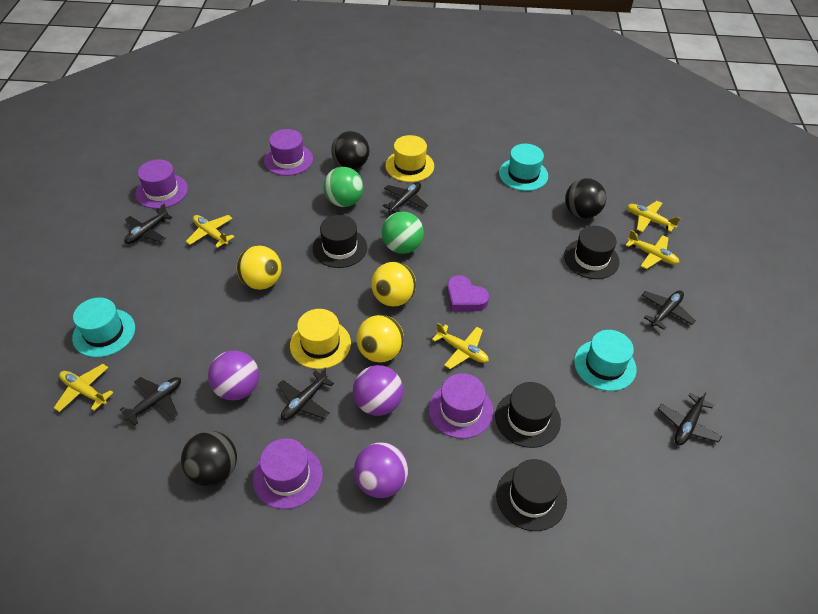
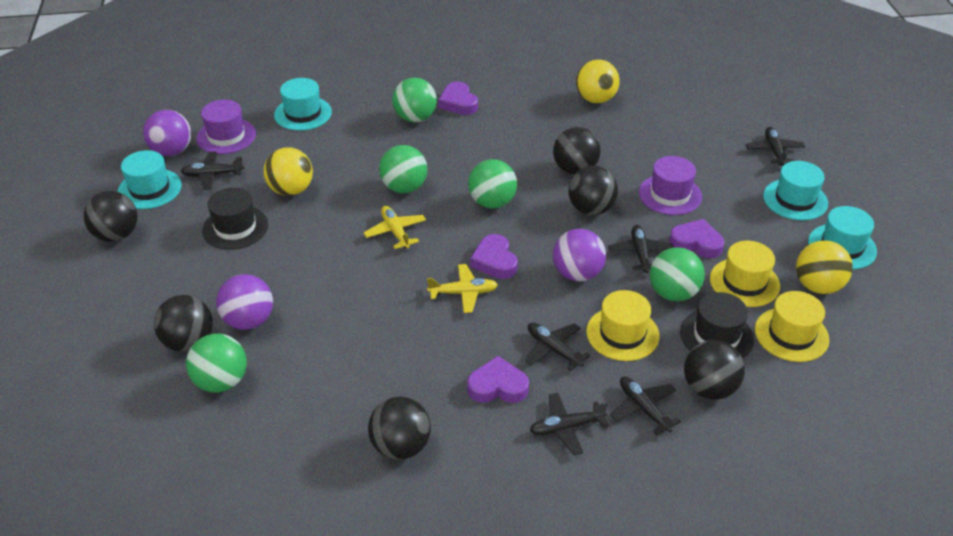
black ball: [181,431,237,486] [331,131,369,170] [565,178,606,219] = 3 -> [84,191,137,242] [154,295,213,352] [368,396,431,460] [553,127,601,174] [568,166,618,215] [684,340,745,400] = 6
black hat: [313,215,367,268] [495,382,561,448] [496,459,567,531] [564,226,619,279] = 4 -> [202,188,268,250] [680,292,754,359] = 2
green ball: [323,167,363,207] [382,211,424,254] = 2 -> [186,334,247,393] [379,145,427,193] [392,77,437,123] [468,159,517,209] [650,247,705,301] = 5
purple hat: [135,159,188,209] [253,438,323,509] [264,129,313,176] [429,373,493,439] = 4 -> [196,100,256,154] [639,156,702,215] = 2
purple heart: [447,275,489,311] = 1 -> [438,81,478,115] [467,356,529,403] [470,234,518,279] [669,219,724,258] = 4
turquoise hat: [72,297,135,357] [499,144,548,191] [574,330,637,391] = 3 -> [118,150,182,209] [274,78,332,131] [763,161,828,220] [808,206,877,270] = 4
yellow hat: [290,309,351,369] [385,135,434,182] = 2 -> [586,290,660,361] [710,241,780,307] [755,291,830,362] = 3
yellow plane: [54,364,114,412] [186,215,234,248] [432,323,489,369] [625,230,680,269] [627,201,680,232] = 5 -> [363,206,426,249] [427,264,498,313] = 2

